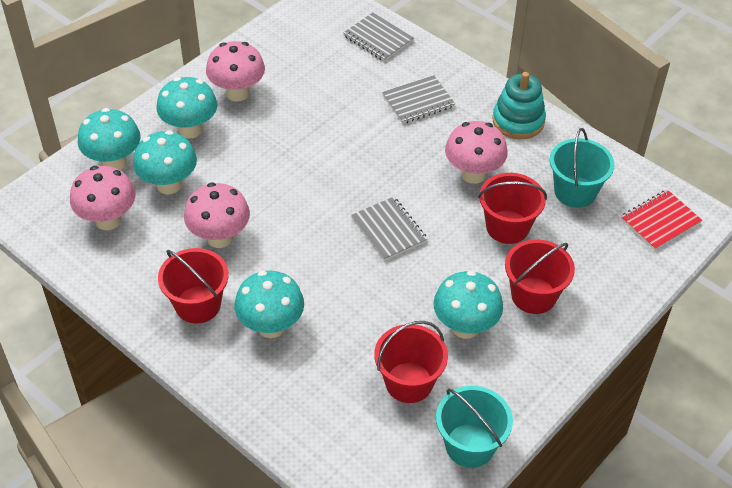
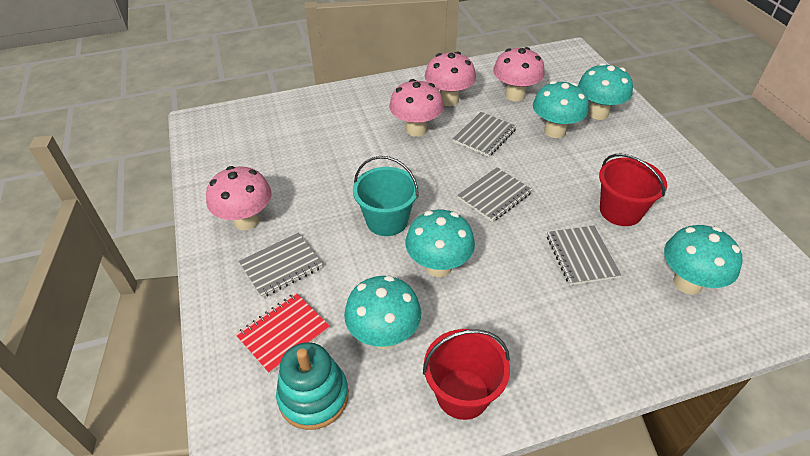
grey notebook: [343,13,414,61] [351,197,427,261] [382,75,455,124] = 3 -> [239,233,323,298] [453,112,516,157] [457,167,532,222] [547,225,621,285] = 4
red bucket: [158,248,229,324] [374,321,448,403] [478,173,547,244] [505,239,575,314] = 4 -> [423,329,510,420] [599,154,667,226] = 2
turquoise bucket: [436,386,513,468] [550,128,615,208] = 2 -> [353,156,419,236] = 1

